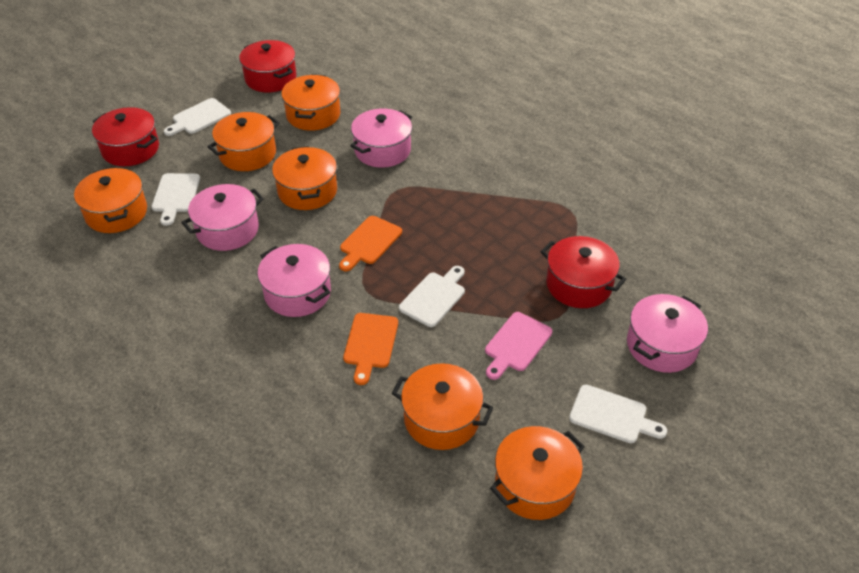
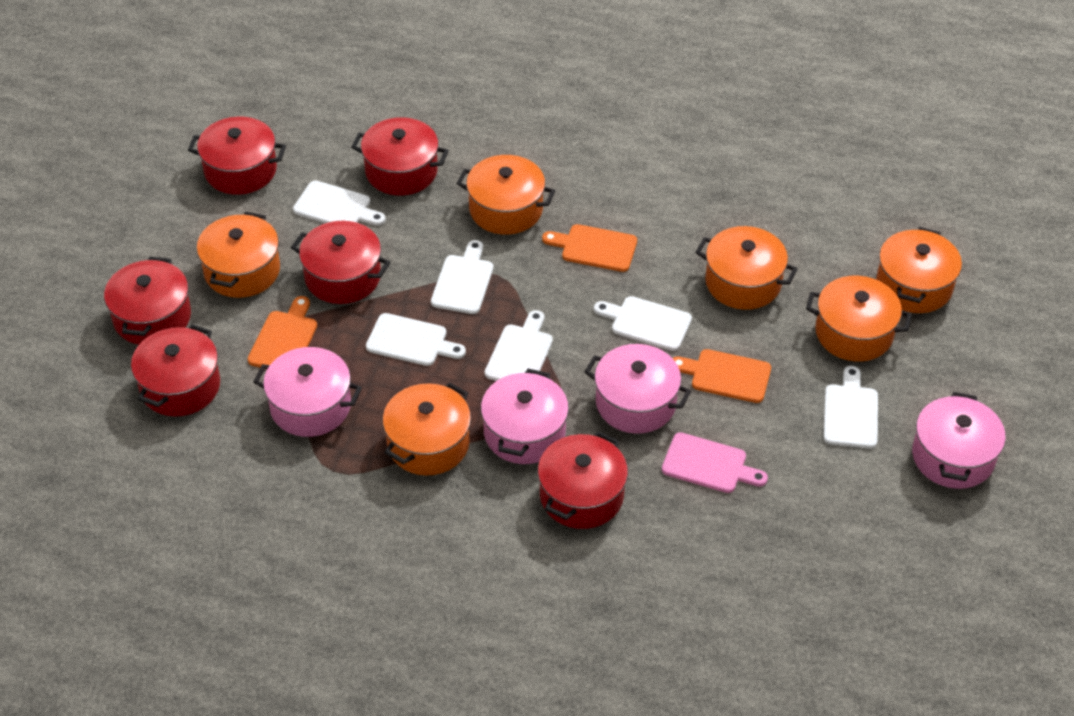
orange cutting board: [339,216,402,271] [343,313,398,385] = 2 -> [248,296,317,368] [542,224,637,272] [673,349,771,403] = 3
red pot: [92,107,159,166] [239,40,297,92] [541,236,626,308] = 3 -> [104,257,191,345] [131,324,220,416] [188,116,286,195] [291,221,390,304] [351,117,449,196] [538,431,628,529] = 6
white cutting board: [151,173,200,226] [164,98,231,136] [399,266,465,327] [569,385,667,443] = 4 -> [293,180,386,226] [366,313,466,366] [431,240,493,314] [485,310,553,381] [594,296,692,351] [823,366,878,449] = 6

